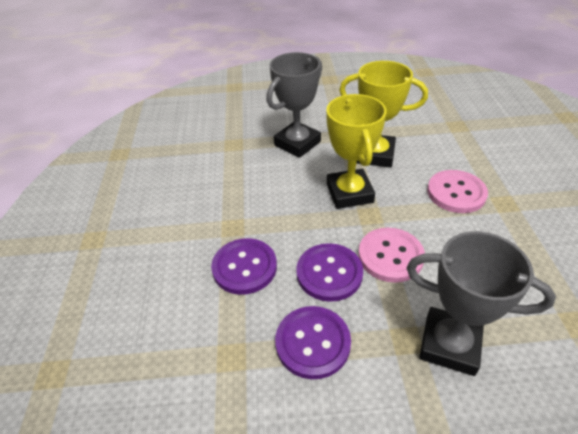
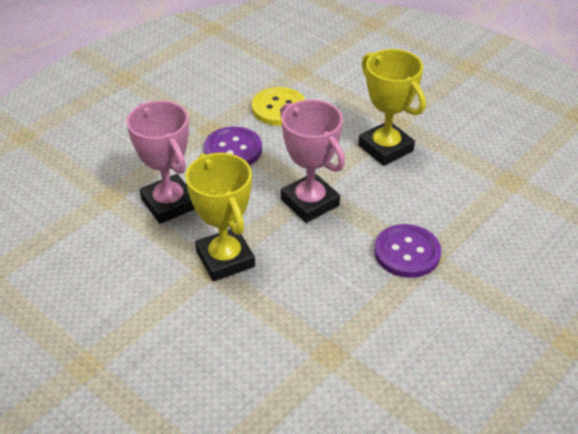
grey trophy: [266,52,322,158] [407,231,556,376] = 2 -> none = 0
pink button: [358,228,425,283] [427,170,488,213] = 2 -> none = 0
pink trophy: none = 0 -> [127,101,195,224] [280,99,345,223] = 2
purple button: [211,238,277,295] [275,306,351,379] [296,243,363,302] = 3 -> [204,127,262,165] [374,224,441,278] = 2
yellow button: none = 0 -> [252,87,306,126] = 1

